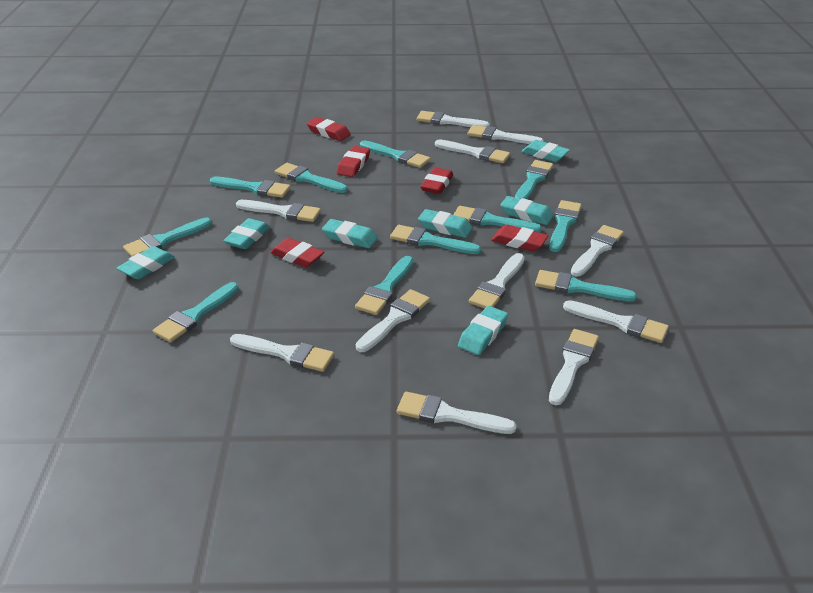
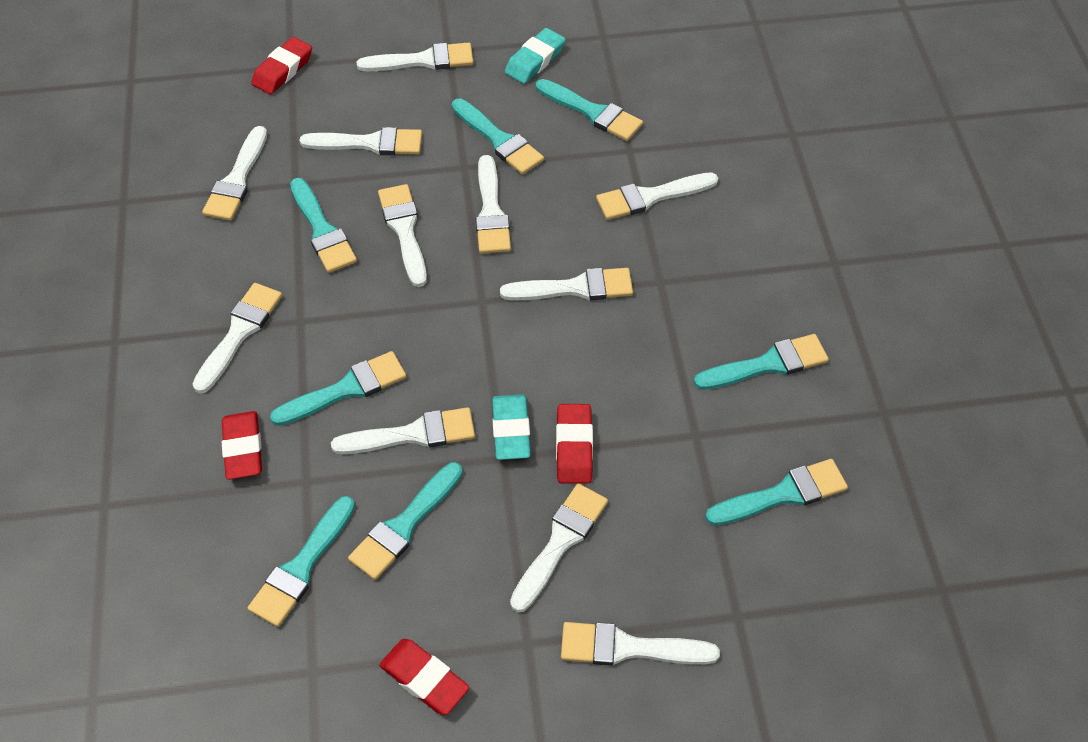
red eraser: [270,238,324,267] [307,117,351,141] [336,146,370,177] [420,168,453,194] [491,224,548,252] = 5 -> [222,411,262,480] [251,37,312,94] [379,639,470,715] [556,404,593,484] = 4
turquoise brush: [123,218,212,257] [153,282,239,342] [210,177,291,198] [275,163,348,193] [355,256,413,315] [360,140,431,168] [390,225,481,254] [453,206,542,232] [515,160,553,199] [535,270,637,302] [549,200,582,252] = 11 -> [248,496,355,627] [270,351,407,426] [290,178,357,273] [348,462,463,580] [452,99,544,175] [536,79,643,141] [694,334,829,390] [705,459,848,526] = 8
turquoise eraser: [117,246,175,280] [223,218,270,249] [322,219,378,248] [418,209,472,238] [458,306,508,355] [501,196,553,225] [521,140,570,162] = 7 -> [492,394,531,460] [505,28,566,84] = 2

